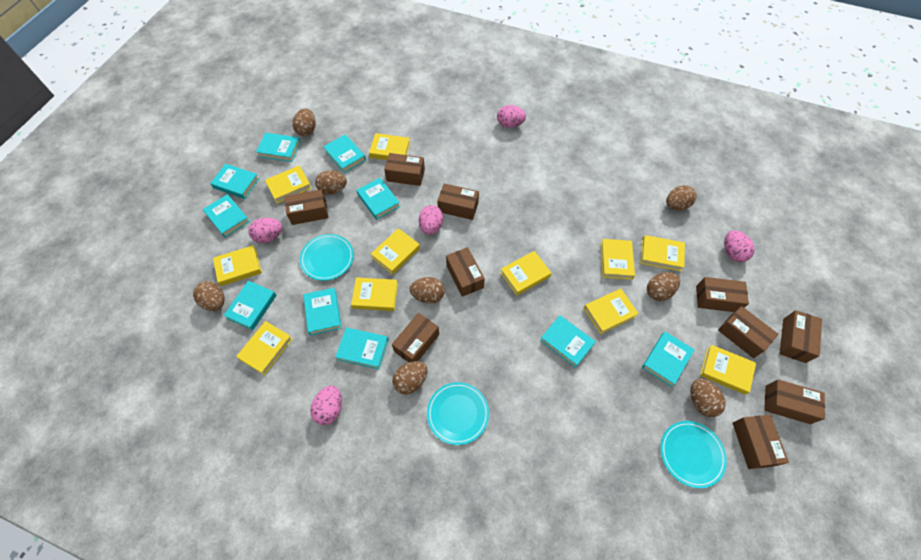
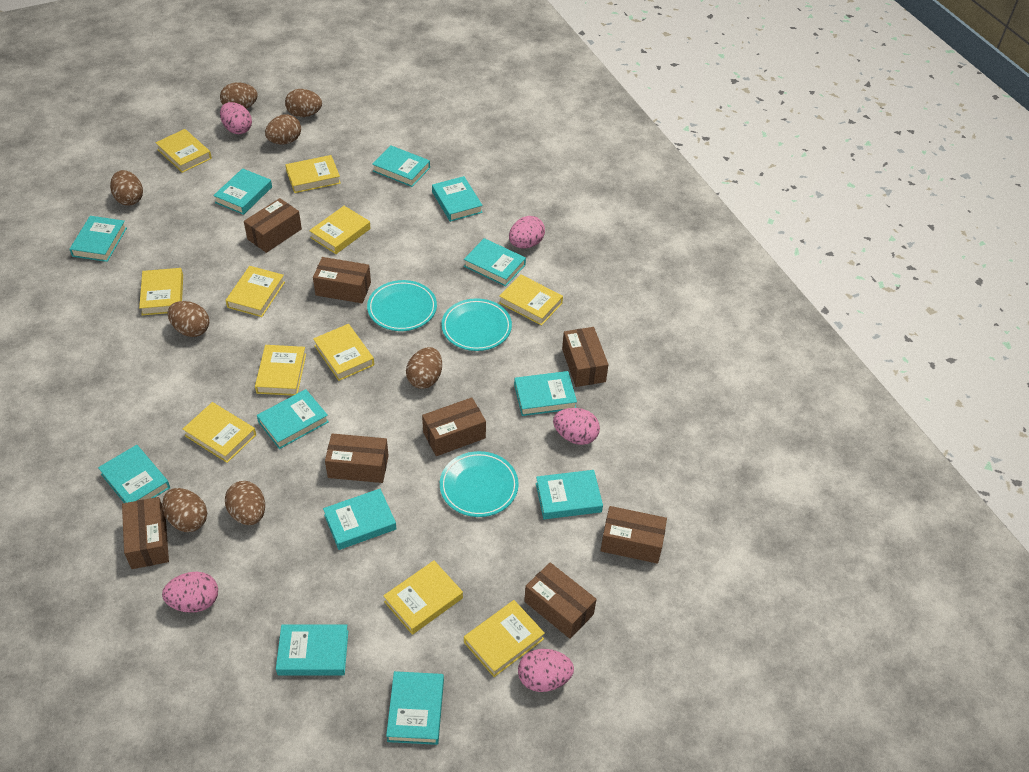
brown box: [285,189,328,225] [384,153,425,186] [392,313,439,362] [437,183,479,220] [446,247,485,297] [696,277,749,312] [718,306,779,358] [732,415,789,469] [764,379,825,424] [780,310,822,363] = 10 -> [122,497,169,569] [244,198,302,253] [313,257,371,303] [325,433,389,483] [422,397,486,456] [524,562,597,639] [562,327,609,387] [601,506,667,564] = 8
turquoise book: [203,194,250,238] [210,164,259,199] [224,281,277,330] [256,133,301,162] [303,288,342,336] [323,134,366,173] [335,327,389,370] [356,178,400,220] [540,315,596,368] [642,332,695,387] = 10 -> [69,216,127,262] [98,445,170,503] [213,168,272,215] [257,389,329,449] [276,624,348,676] [323,489,396,550] [372,145,430,187] [386,671,444,745] [432,176,483,222] [464,238,526,287] [514,371,577,416] [536,470,603,519] = 12

